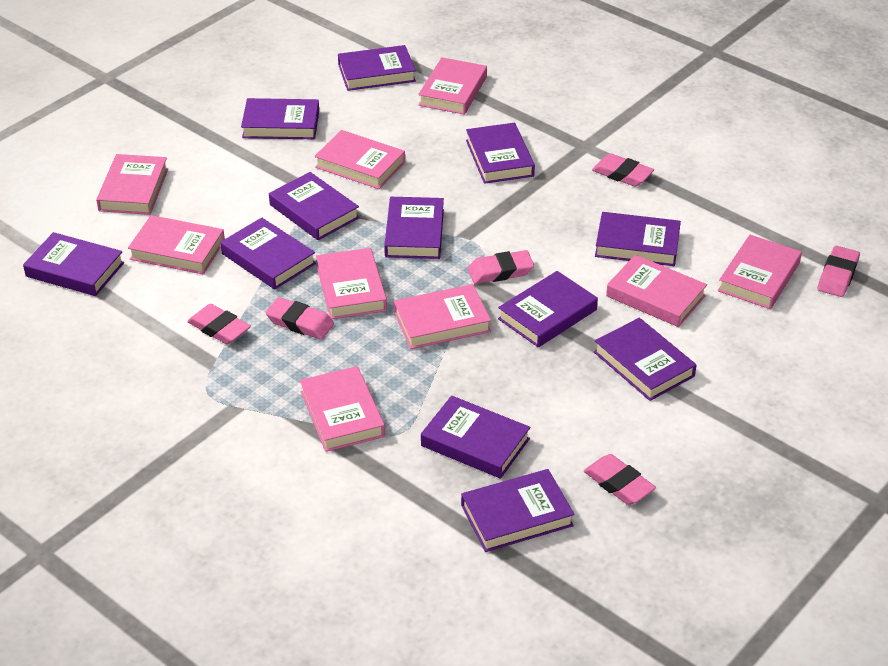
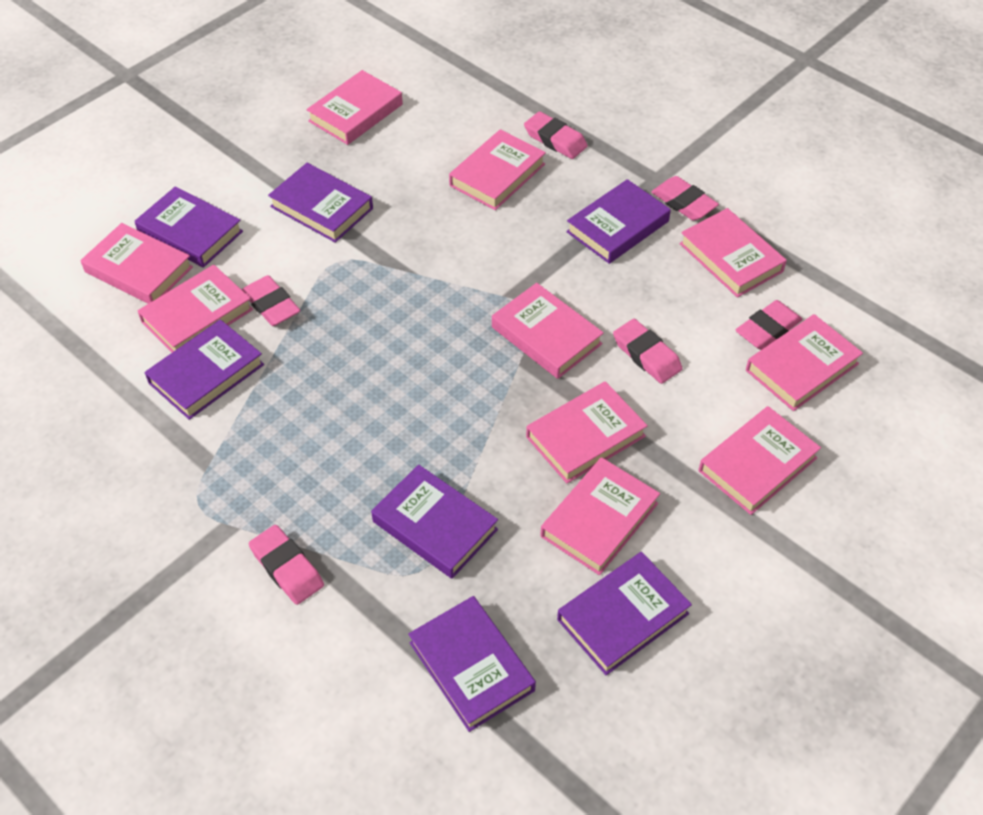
pink book: [96,154,168,215] [128,215,225,274] [300,366,385,452] [314,130,405,189] [316,248,387,319] [394,284,491,349] [418,57,487,115] [606,255,707,327] [718,235,802,309] = 9 -> [80,223,193,304] [138,264,253,352] [306,70,403,145] [449,129,546,210] [492,283,604,379] [526,381,648,484] [540,457,660,575] [680,208,787,298] [699,406,821,515] [746,314,863,411] = 10
purple book: [23,232,124,296] [221,217,316,289] [241,98,319,139] [269,172,360,240] [338,45,416,91] [384,197,444,259] [421,396,531,479] [461,469,575,552] [466,123,535,184] [498,271,598,348] [594,318,697,401] [595,212,681,266] = 12 -> [135,186,243,268] [145,319,264,420] [268,163,373,243] [371,465,498,579] [408,596,536,732] [557,552,692,675] [566,179,671,264] = 7

